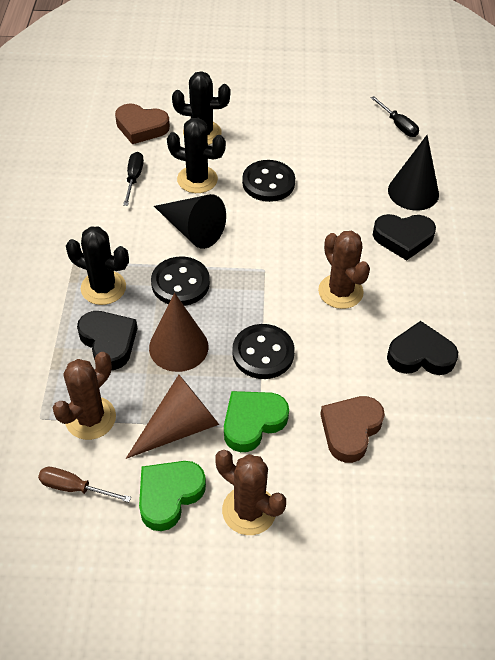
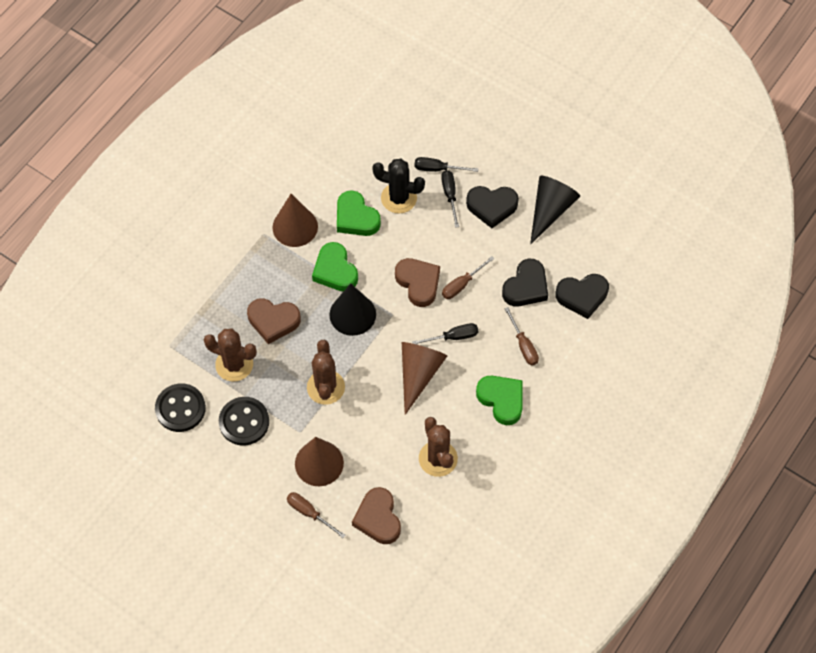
black button: [151,257,210,306] [232,324,295,379] [242,160,295,202] = 3 -> [155,383,206,432] [219,397,269,446] = 2
black cactus: [66,226,129,305] [167,118,226,193] [172,71,230,145] = 3 -> [372,159,425,213] = 1
black screwdriver: [123,152,144,206] [371,96,419,137] = 2 -> [412,323,479,344] [414,157,478,172] [441,170,459,228] = 3
brown cone: [126,375,219,459] [149,293,209,372] = 2 -> [272,194,318,247] [295,437,344,486] [402,342,447,415] = 3
brown heart: [115,104,170,144] [320,396,385,463] = 2 -> [247,298,301,344] [352,487,401,544] [395,258,440,307] = 3
brown screwdriver: [38,467,131,502] = 1 -> [287,492,345,538] [442,256,494,299] [504,307,539,366] = 3
green heart: [139,461,206,531] [224,391,289,452] = 2 -> [312,242,358,291] [337,190,381,236] [476,376,523,425] = 3

